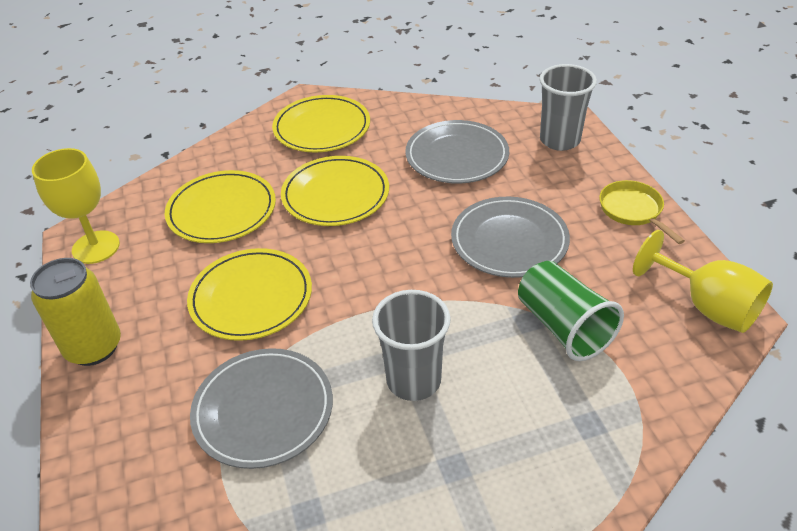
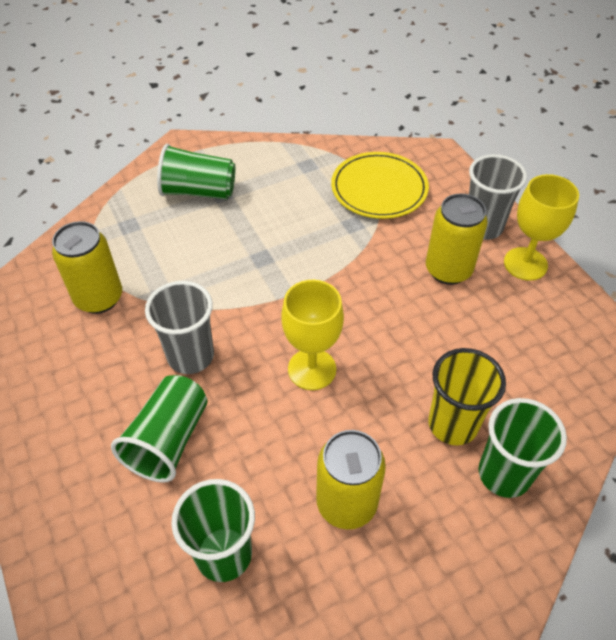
green cup: [518,261,624,361] = 1 -> [111,375,208,483] [157,144,235,199] [171,479,255,582] [478,398,567,498] = 4
grey plate: [190,348,333,469] [405,120,509,184] [451,197,570,278] = 3 -> none = 0
yellow can: [30,258,121,366] = 1 -> [52,221,122,314] [316,430,386,529] [426,193,488,285] = 3
yellow cup: none = 0 -> [428,348,506,445] = 1
yellow pan: [599,180,685,244] = 1 -> none = 0
yellow plate: [165,170,276,243] [187,248,312,341] [272,95,370,153] [281,156,389,226] = 4 -> [331,152,429,219] = 1

